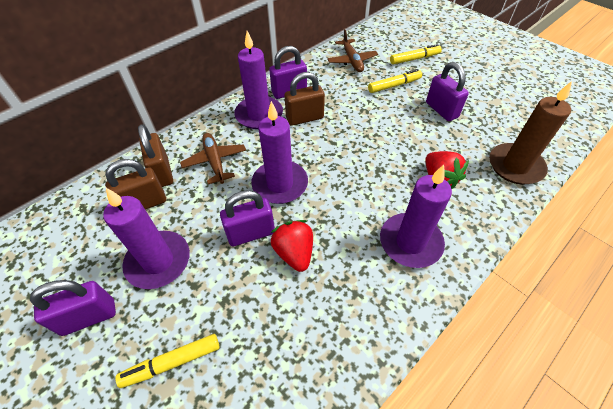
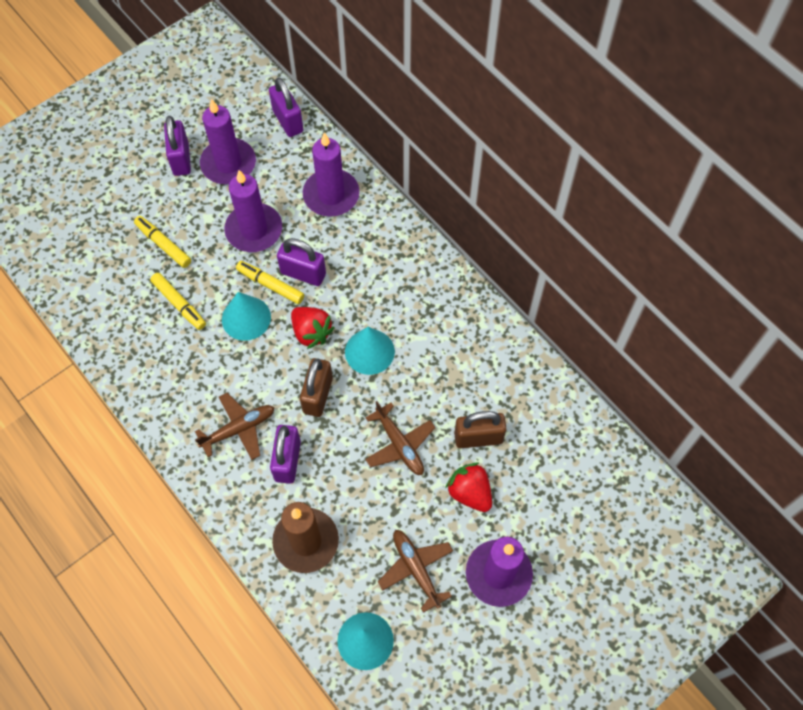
brown padlock: [105,159,166,210] [138,124,173,187] [284,72,325,126] = 3 -> [300,358,333,417] [454,411,507,448] = 2
brown plane: [180,133,246,184] [327,29,378,72] = 2 -> [195,393,275,460] [365,401,435,475] [378,530,453,613] = 3
turquoise cone: none = 0 -> [222,292,271,341] [337,612,394,670] [345,327,395,375] = 3

